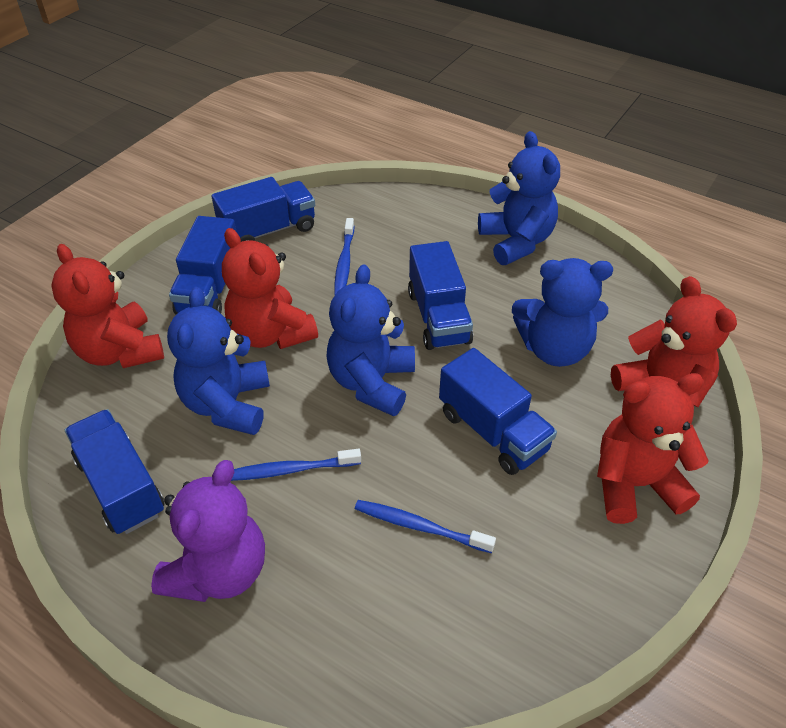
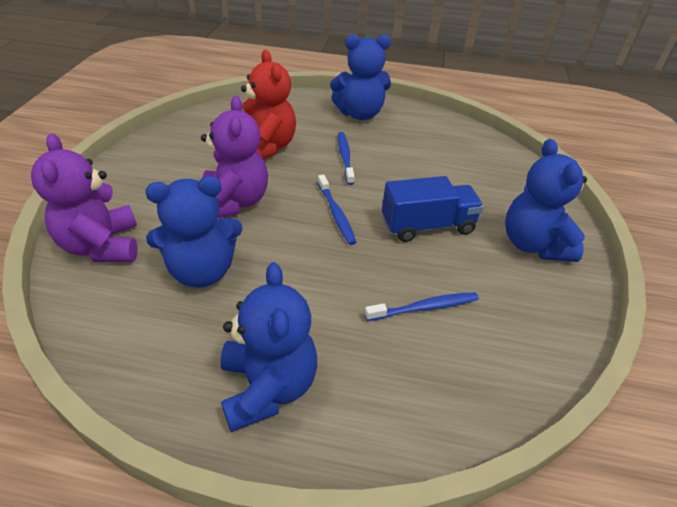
blue truck: [65,409,164,534] [169,216,237,315] [212,177,315,242] [408,241,473,350] [439,348,557,475] = 5 -> [382,176,484,242] = 1
purple teddy bear: [151,460,265,602] = 1 -> [31,134,138,262] [201,96,268,218] = 2
red teddy bear: [51,244,164,368] [222,228,318,349] [597,373,709,524] [611,276,737,407] = 4 -> [241,50,296,159] = 1

